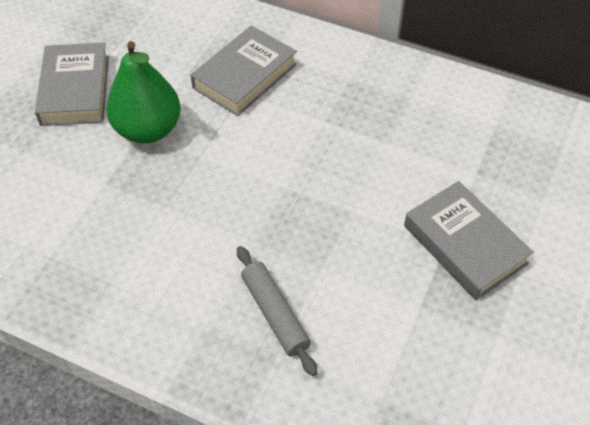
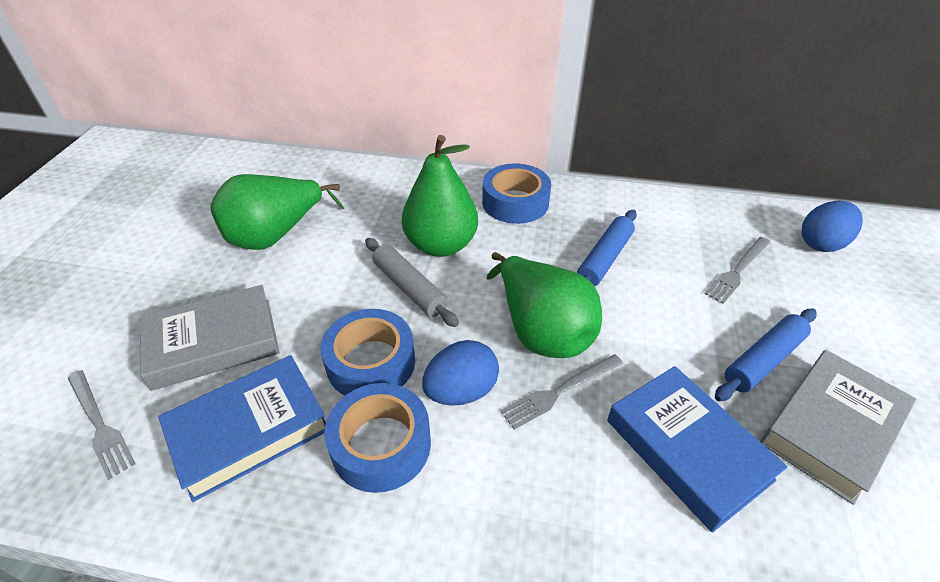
blue book: none = 0 -> [158,355,326,502] [607,366,787,533] = 2
blue egg: none = 0 -> [422,340,499,406] [802,200,863,252] = 2
blue rolling pin: none = 0 -> [577,210,637,286] [715,309,816,401] = 2
blue tape: none = 0 -> [320,309,415,395] [324,383,431,493] [482,163,551,224] = 3
green pear: [106,41,181,143] = 1 -> [210,174,344,250] [402,135,478,257] [487,252,602,358] = 3
grey book: [35,42,109,126] [190,26,297,116] [404,181,534,300] = 3 -> [140,285,280,391] [760,350,916,505] = 2
grey fork: none = 0 -> [68,370,135,480] [500,354,623,430] [704,237,770,304] = 3

